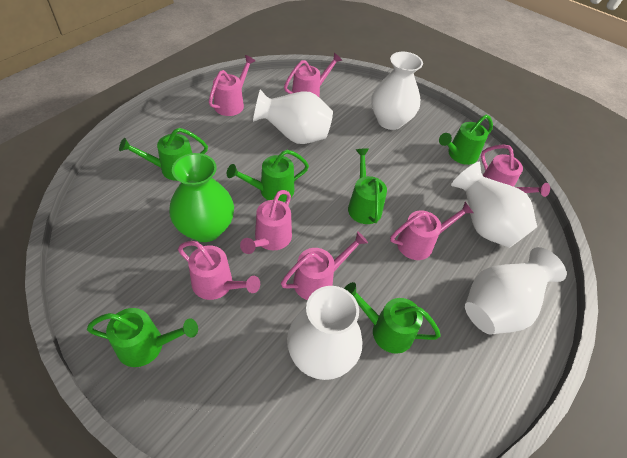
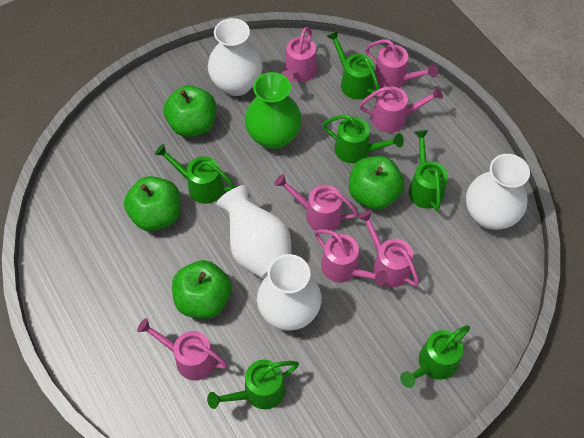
green apple: none = 0 -> [124,176,181,231] [164,86,216,137] [172,260,232,319] [349,156,404,210] = 4
white vase: [253,89,333,144] [287,286,362,380] [371,52,423,130] [451,162,537,248] [465,247,567,335] = 5 -> [208,18,263,96] [216,185,291,279] [257,254,321,330] [466,154,530,230] = 4

